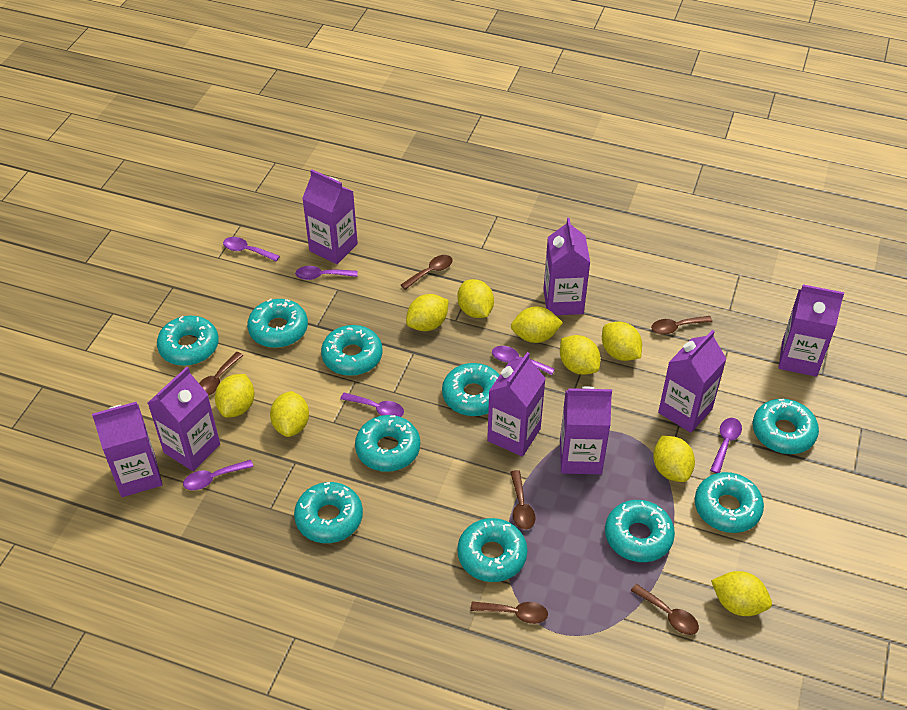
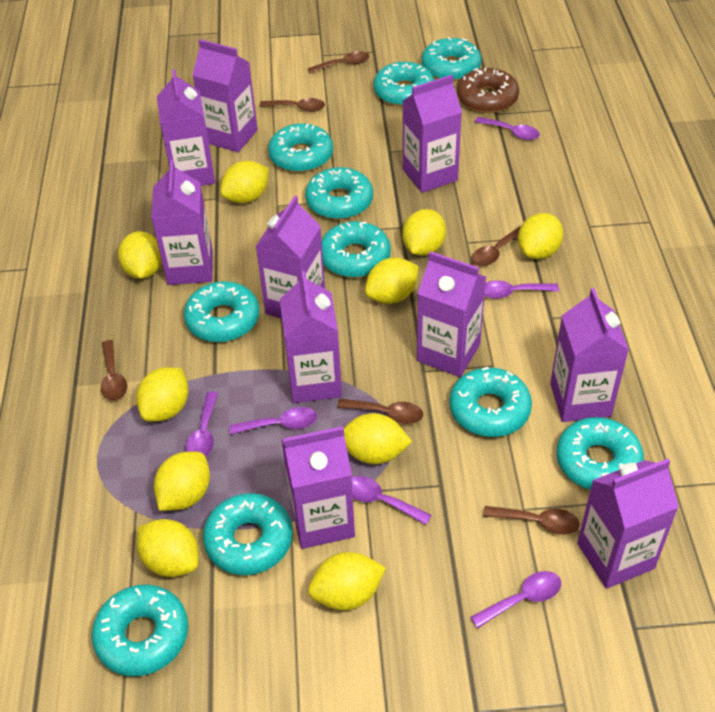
brown donut: none = 0 -> [457,68,519,113] = 1
purple carton: [92,402,162,497] [148,367,220,471] [302,169,358,264] [487,352,546,457] [543,218,590,315] [560,387,612,474] [658,330,727,433] [779,284,844,377] = 8 -> [151,160,213,285] [157,69,215,186] [192,39,258,152] [256,195,325,319] [280,271,342,403] [281,426,355,549] [403,75,462,193] [417,251,486,377] [550,288,629,422] [577,459,679,589] = 10
yellow lemon: [215,374,254,418] [270,391,309,437] [406,294,449,331] [457,279,494,318] [511,306,563,343] [560,335,600,375] [602,322,642,361] [653,436,695,482] [711,571,772,616] = 9 -> [118,231,162,279] [136,367,189,422] [137,519,199,577] [154,451,210,511] [220,161,269,203] [308,552,386,610] [344,413,412,464] [365,257,419,304] [402,209,446,256] [518,213,563,259] = 10

